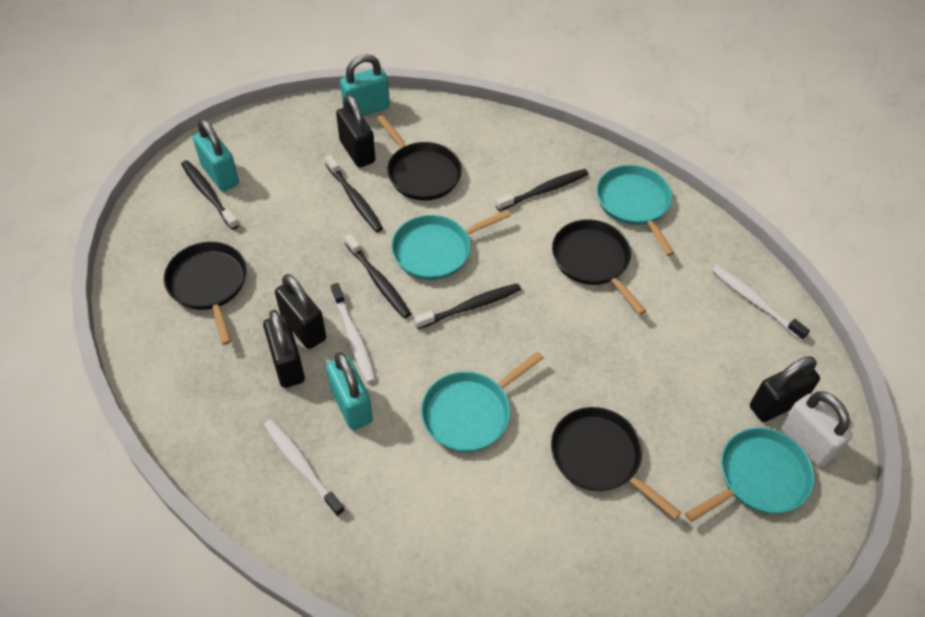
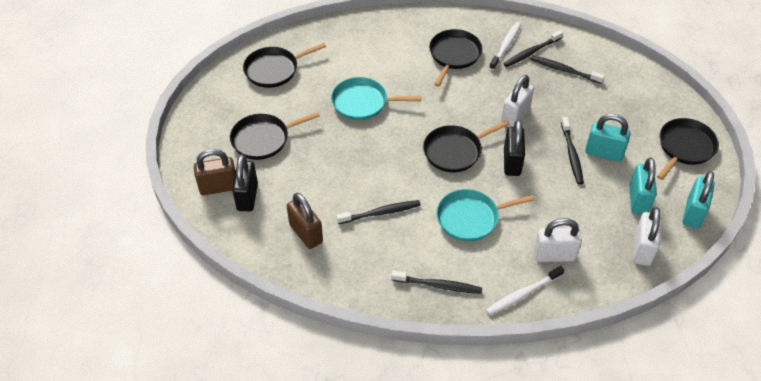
black padlock: [263,310,305,388] [275,274,326,349] [336,95,375,168] [750,356,820,422] = 4 -> [232,154,258,211] [504,120,525,176] = 2
black pan: [164,242,247,345] [377,115,462,201] [551,407,681,519] [552,219,646,315] = 4 -> [230,112,320,160] [243,43,326,88] [423,120,510,172] [429,29,482,87] [657,118,719,180] = 5
brown padlock: none = 0 -> [194,149,235,195] [287,193,323,249] = 2
turquoise pan: [391,210,511,280] [421,352,544,452] [597,165,674,256] [685,428,814,522] = 4 -> [331,77,421,120] [436,189,534,241] = 2
white padlock: [780,391,853,467] = 1 -> [501,75,534,127] [534,218,582,262] [633,207,661,266] = 3
white toothbrush: [264,420,345,517] [331,283,376,383] [712,265,810,341] = 3 -> [486,266,564,315] [489,22,521,70] = 2

